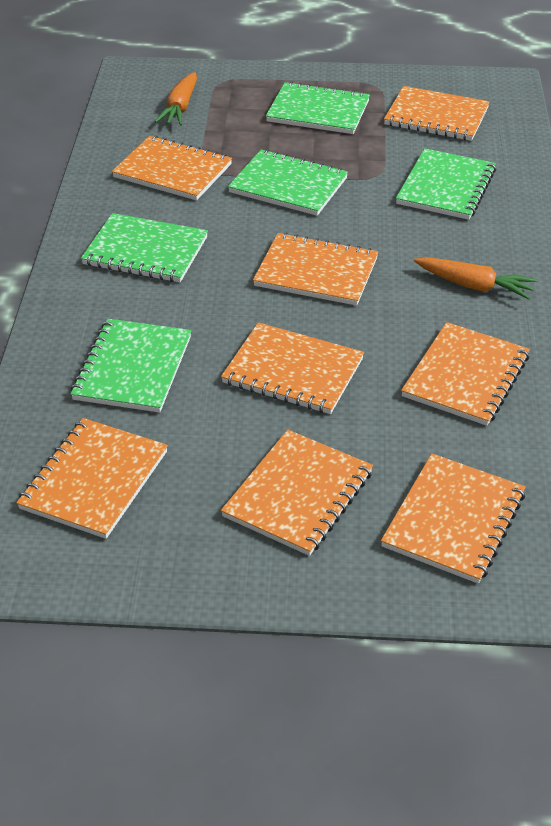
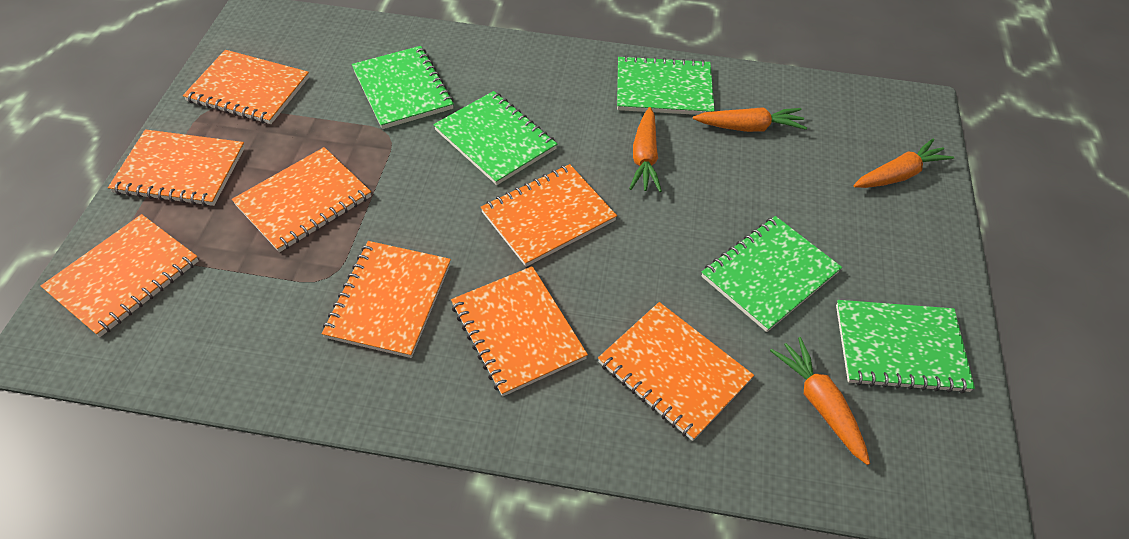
orange carrot: [155,72,197,125] [414,257,537,300] = 2 -> [629,107,662,192] [693,107,807,132] [770,337,870,465] [853,139,954,188] = 4

